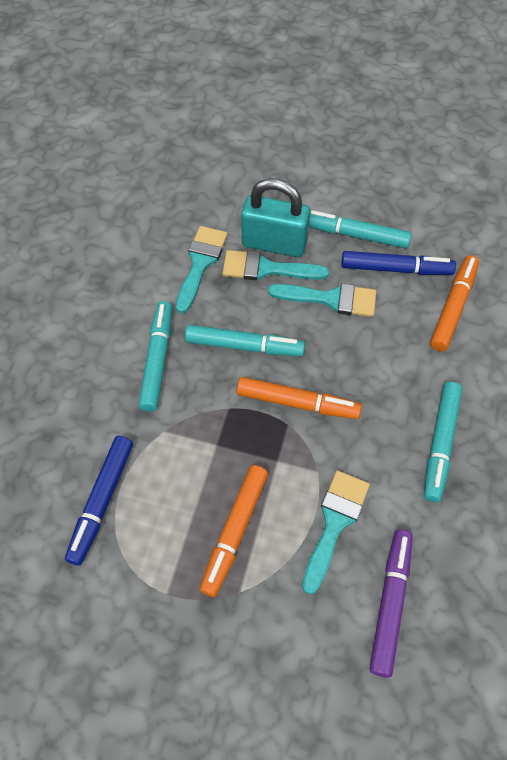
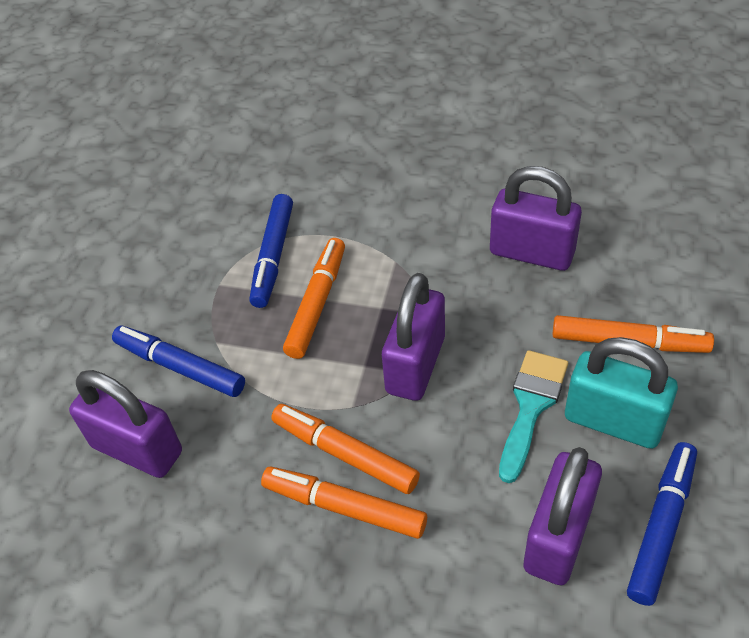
blue marker: [65,436,133,565] [341,251,456,275] = 2 -> [112,326,245,397] [249,194,293,308] [627,442,697,606] = 3
orange marker: [200,465,268,597] [237,377,362,419] [430,255,479,351] = 3 -> [261,466,427,539] [271,404,420,494] [283,238,345,359] [553,315,714,353] = 4
purple marker: [369,529,413,678] = 1 -> none = 0
purple padlock: none = 0 -> [69,370,182,478] [382,273,445,401] [490,166,582,271] [524,447,602,585] = 4
turquoise brush: [175,226,228,313] [222,250,329,280] [268,284,377,317] [302,470,370,594] = 4 -> [499,350,568,483] = 1
turquoise marker: [139,301,172,412] [185,325,305,356] [309,210,412,248] [424,382,462,502] = 4 -> none = 0

